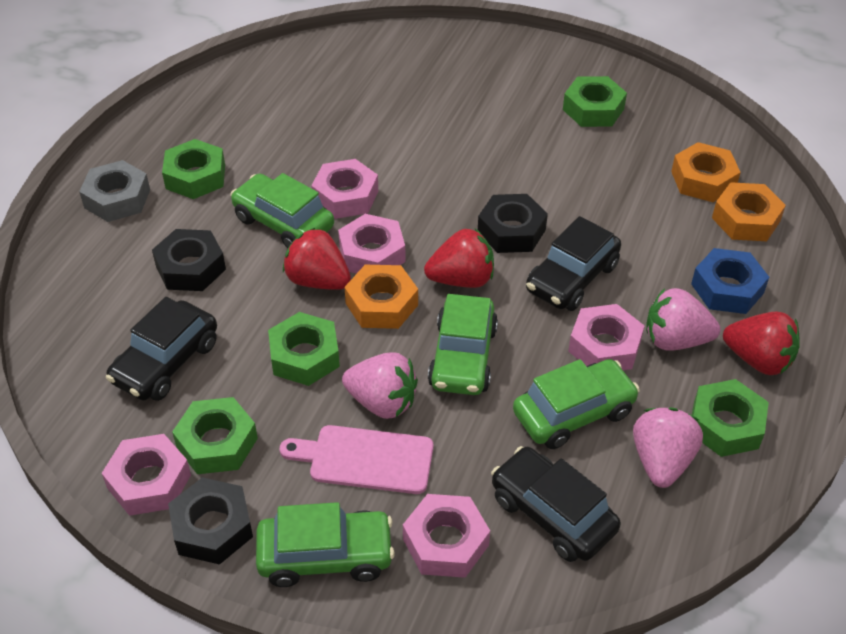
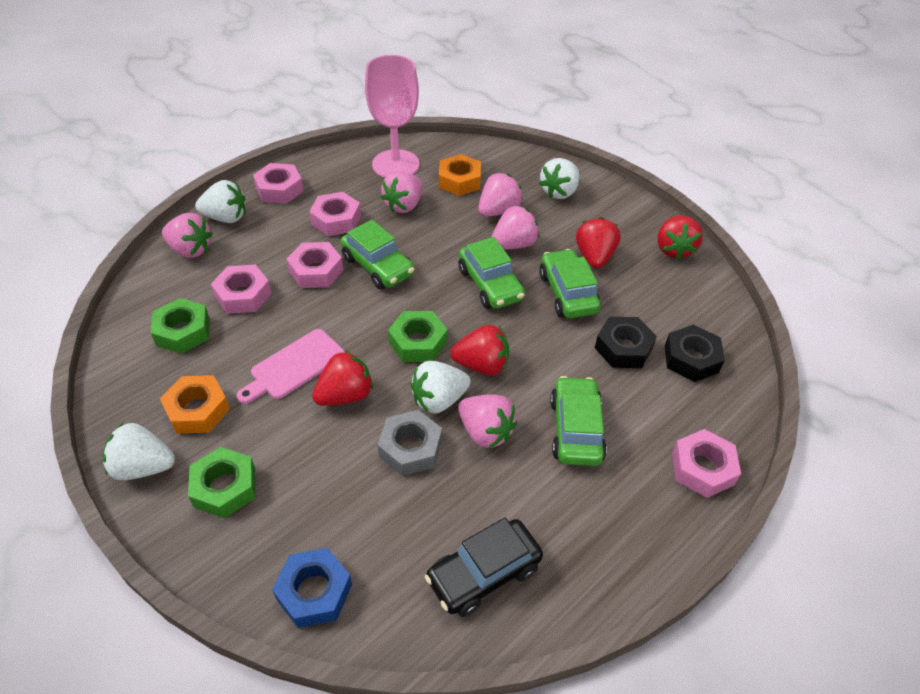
black car: [106,297,217,401] [491,446,621,562] [526,216,621,311] = 3 -> [425,518,543,617] = 1
black nut: [152,229,226,291] [168,477,253,565] [478,194,548,253] = 3 -> [595,317,657,368] [665,325,725,382] = 2
green nut: [162,139,225,199] [172,397,258,474] [268,312,340,386] [563,76,627,127] [692,379,769,457] = 5 -> [151,298,210,354] [188,447,256,518] [388,311,448,362] = 3
orange nut: [344,265,418,329] [671,142,741,202] [712,182,786,241] = 3 -> [160,375,230,434] [439,154,481,196] = 2
pink goblet: none = 0 -> [365,55,419,178] = 1
pink strawberry: [342,352,418,419] [633,408,703,488] [646,288,720,351] = 3 -> [162,213,213,258] [380,171,423,213] [458,394,517,448] [478,173,523,217] [492,206,539,250] = 5
red strawberry: [283,228,351,290] [424,229,494,288] [723,312,800,375] = 3 -> [312,351,373,406] [450,325,509,375] [576,217,621,269] [657,215,703,260] = 4
white strawberry: none = 0 -> [103,423,175,480] [195,180,245,223] [411,361,471,413] [539,158,579,199] = 4

